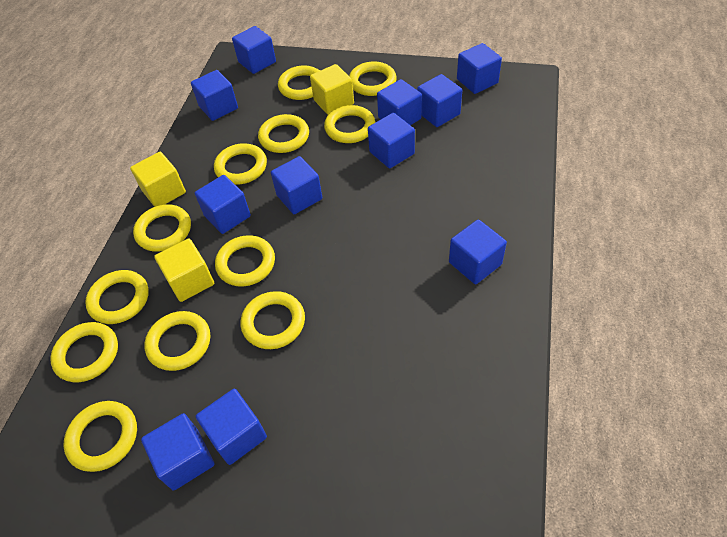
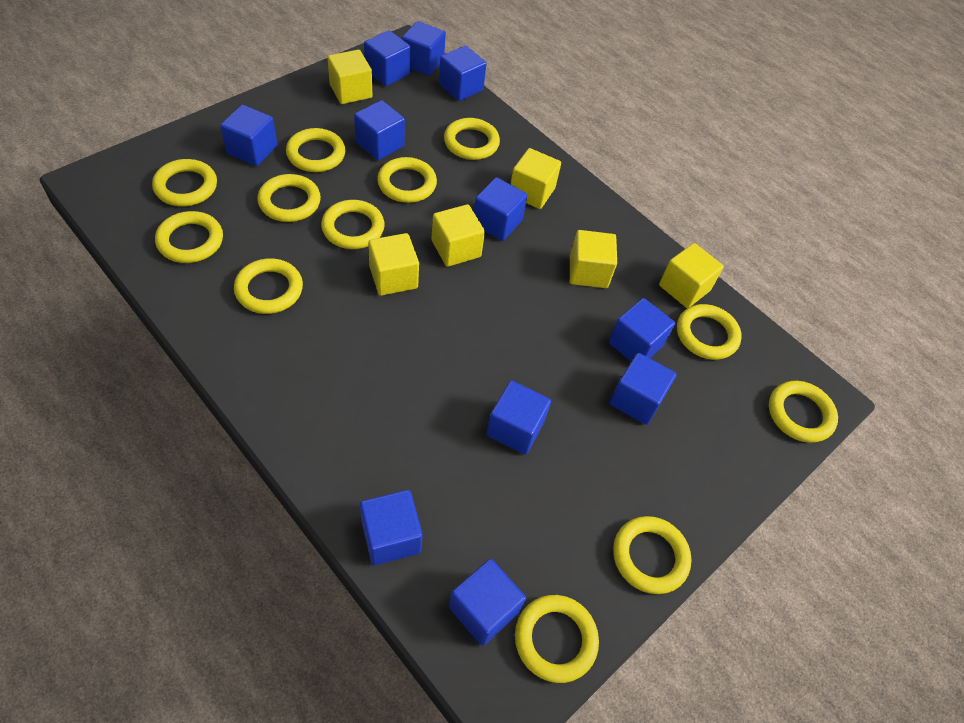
yellow cube: [130,152,186,207] [154,238,214,302] [310,64,354,115] = 3 -> [327,50,373,104] [368,233,419,296] [432,204,485,267] [510,148,561,209] [570,230,617,288] [659,243,724,308] = 6

